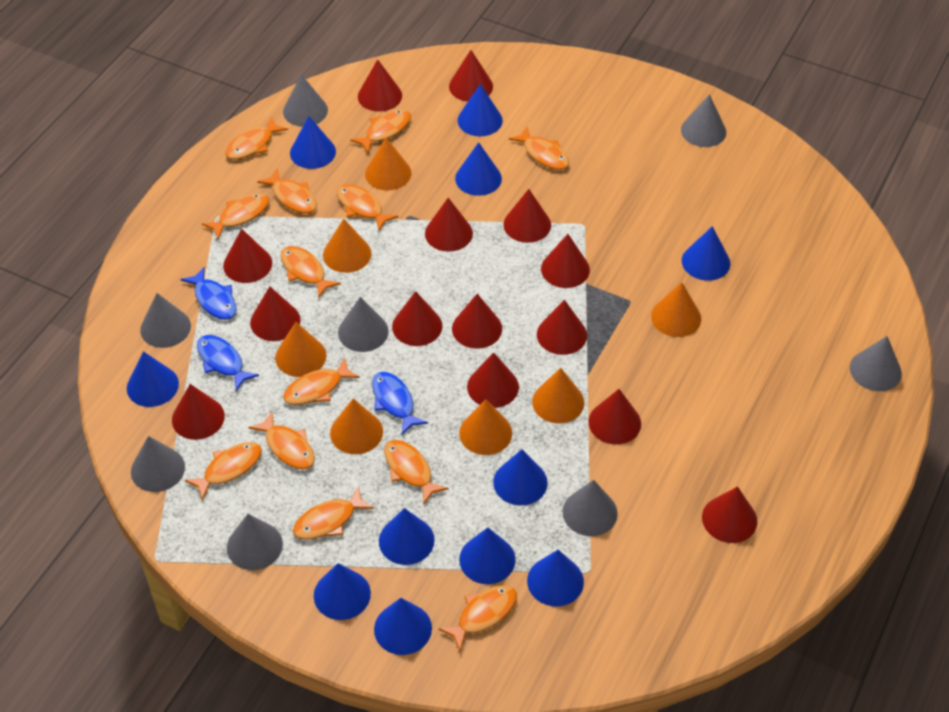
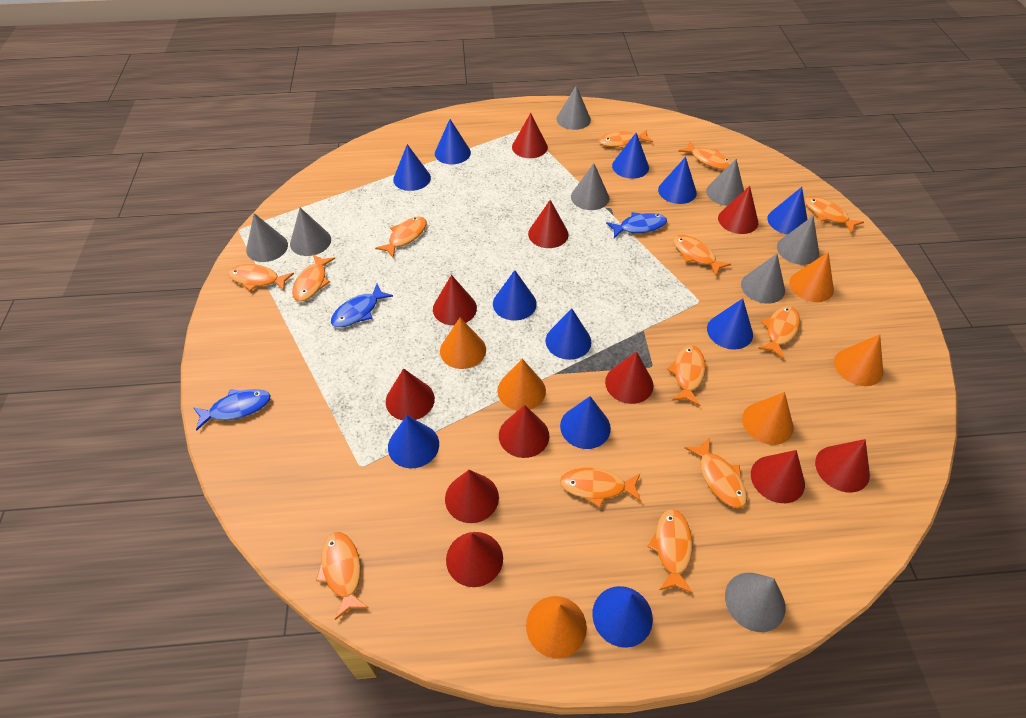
orange cone: [275,322,326,377] [323,219,372,273] [330,399,383,454] [365,138,411,191] [459,399,512,455] [532,368,584,423] [651,282,701,337] = 7 -> [440,318,486,369] [497,359,546,411] [526,596,587,659] [742,392,794,445] [789,252,834,302] [834,334,883,386] = 6
red cone: [172,384,225,440] [223,229,272,283] [250,286,301,341] [358,59,402,112] [392,291,442,346] [425,198,473,252] [449,50,493,102] [452,294,502,349] [467,352,519,408] [503,189,551,243] [537,300,587,355] [541,234,590,288] [588,389,641,445] [702,486,757,543] = 14 -> [386,368,435,420] [433,275,477,325] [445,470,499,523] [446,532,503,587] [499,405,549,458] [512,113,548,158] [528,200,569,248] [605,352,654,404] [718,186,758,234] [751,450,805,503] [815,439,870,493] = 11

